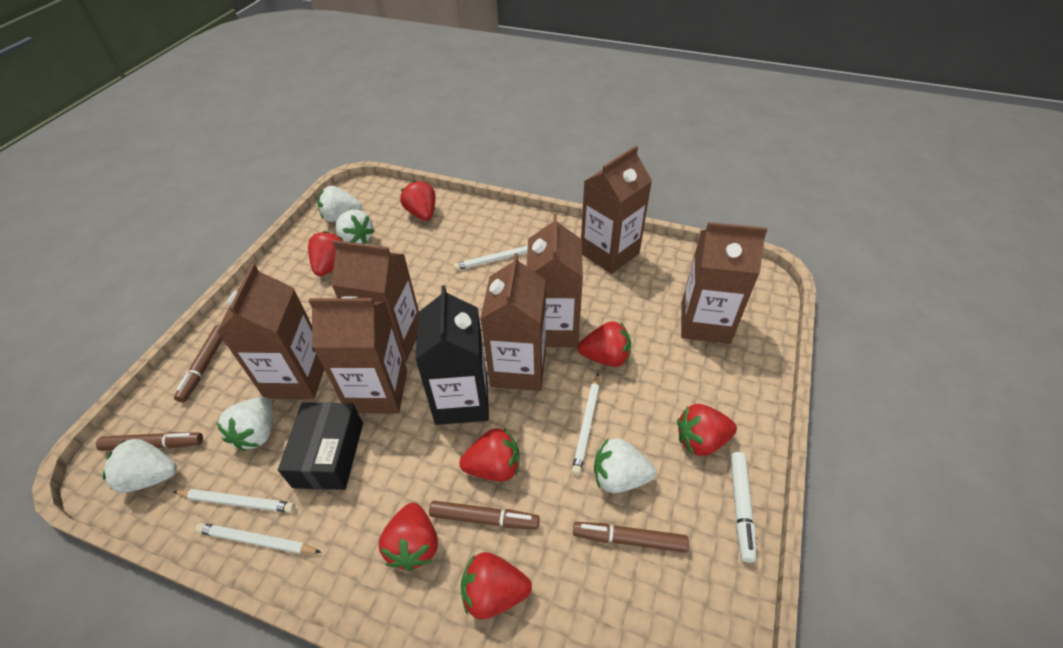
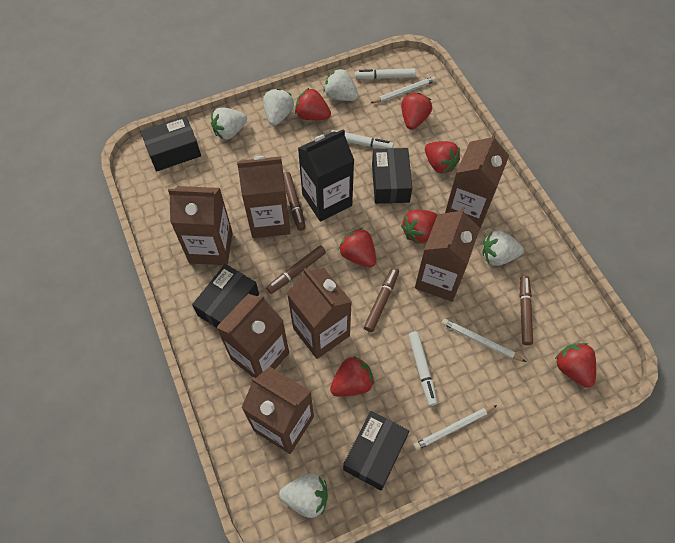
black box: [278,402,363,490] = 1 -> [141,116,201,171] [192,264,259,327] [343,411,409,491] [372,148,412,204] = 4
white marker: [730,452,756,563] = 1 -> [331,130,394,149] [355,68,416,79] [408,331,438,406] = 3
white pencil: [173,489,295,513] [195,523,322,554] [453,246,528,270] [572,373,599,475] = 4 -> [371,76,436,103] [413,405,497,451] [442,319,526,362] = 3

